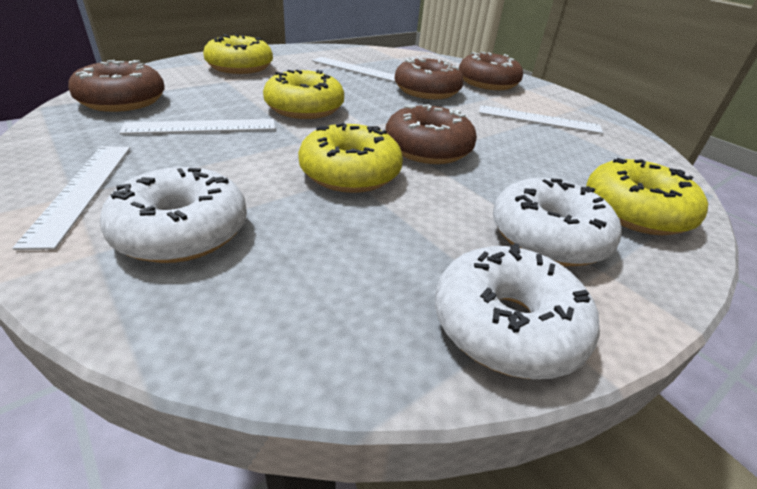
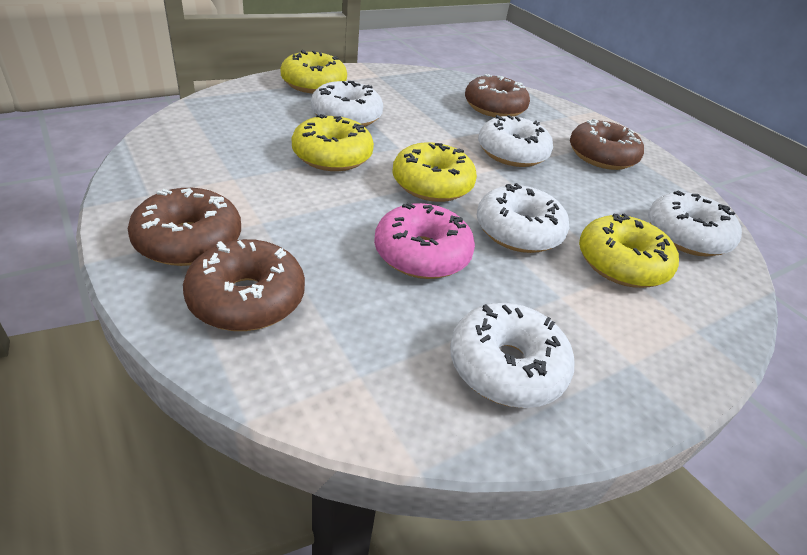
pink donut: none = 0 -> [374,203,475,279] = 1
white donut: [100,167,247,263] [435,243,600,379] [493,178,621,266] = 3 -> [311,81,383,127] [450,303,574,408] [477,183,569,253] [478,115,553,167] [648,191,742,257] = 5
white ruler: [12,146,130,250] [120,119,275,134] [312,57,395,82] [479,105,603,134] = 4 -> none = 0

